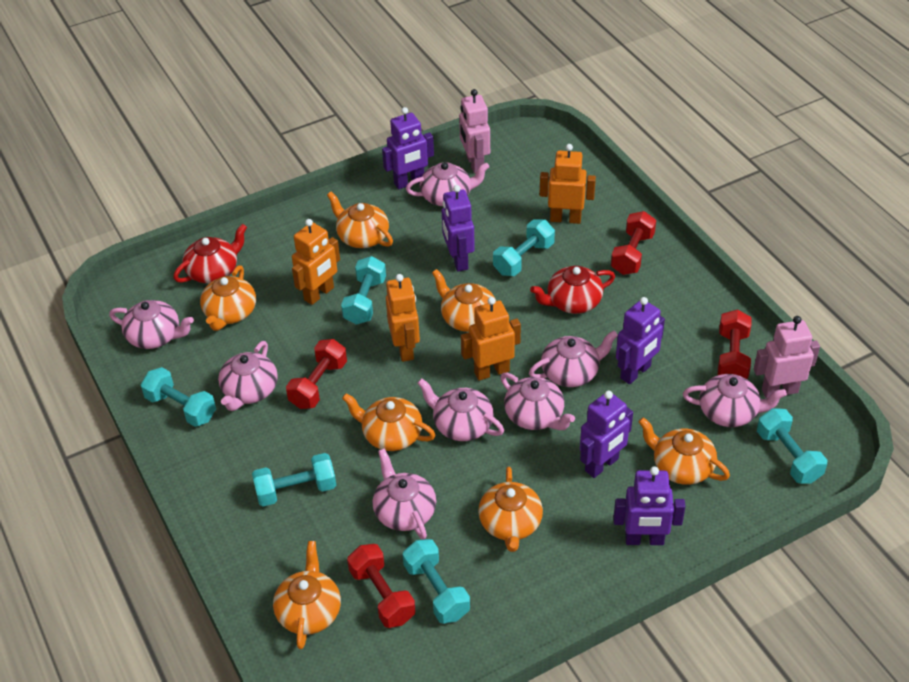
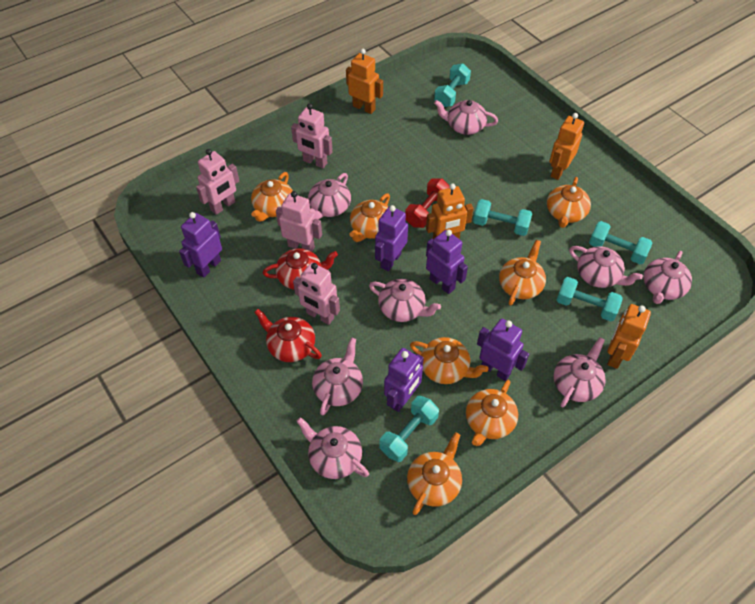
pink robot: [459,89,490,174] [754,316,820,398] = 2 -> [196,149,239,215] [276,191,322,252] [291,104,333,168] [293,263,340,325] = 4
red dumbbell: [286,339,347,409] [347,544,415,628] [611,211,656,275] [718,310,752,379] = 4 -> [405,179,449,228] = 1
turquoise dumbbell: [141,367,216,427] [252,453,336,507] [341,256,386,325] [403,539,470,624] [493,219,555,276] [757,408,827,484] = 6 -> [379,396,439,462] [434,63,471,107] [473,199,533,236] [557,277,623,321] [589,221,652,264] = 5

